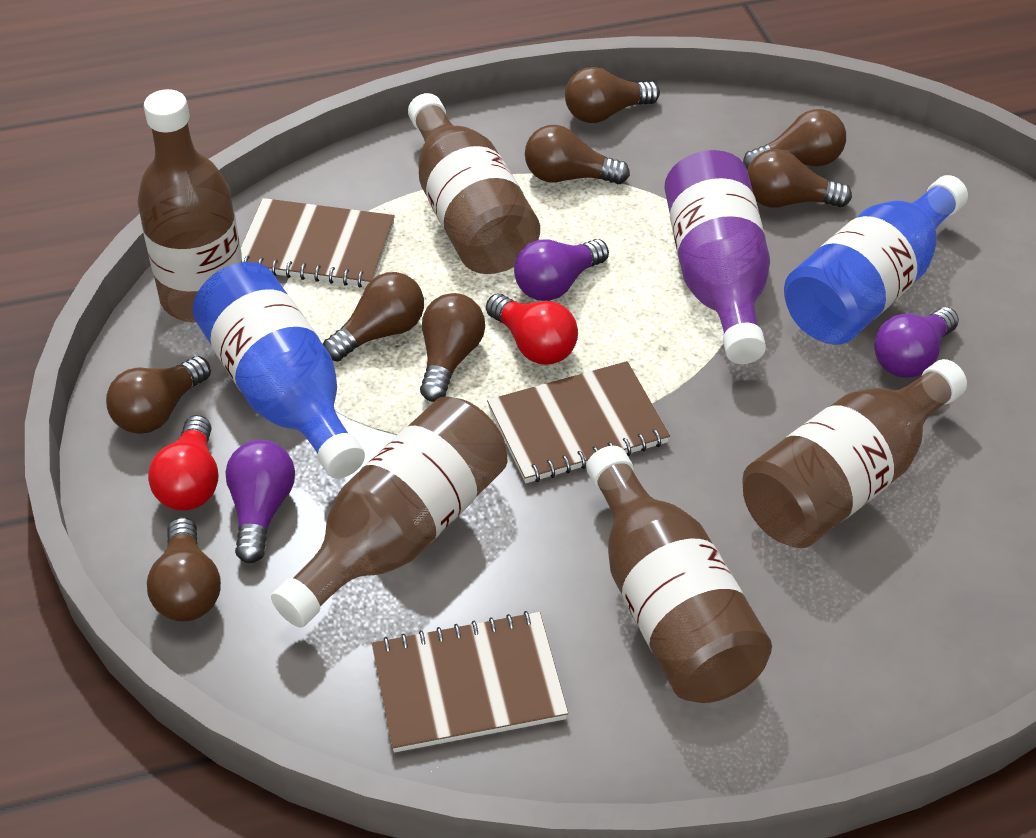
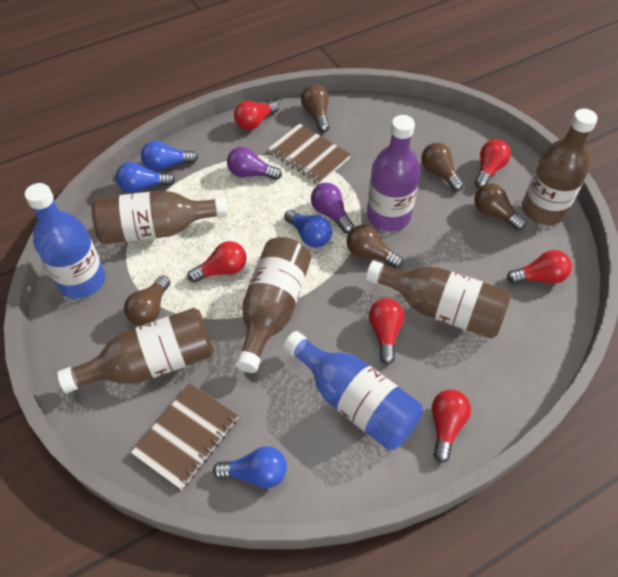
blue light bulb: none = 0 -> [116,162,175,193] [141,141,198,171] [213,446,287,488] [284,210,332,248] = 4
brown light bulb: [106,356,211,434] [147,517,221,622] [323,272,424,362] [420,293,485,402] [525,125,630,184] [565,67,660,123] [743,109,846,169] [747,149,852,208] = 8 -> [124,275,170,326] [301,85,330,132] [346,225,403,268] [421,143,464,191] [474,183,526,230] = 5
brown notebook: [241,198,395,288] [372,611,568,753] [487,361,670,483] = 3 -> [131,383,239,490] [268,123,351,184] = 2
purple light bulb: [225,440,295,563] [514,239,609,301] [874,307,959,378] = 3 -> [227,147,282,180] [311,183,354,233] = 2
red light bulb: [148,415,218,511] [486,294,578,365] = 2 -> [188,241,246,283] [234,101,279,130] [369,298,404,365] [432,389,471,463] [475,139,511,188] [507,250,572,284] = 6

